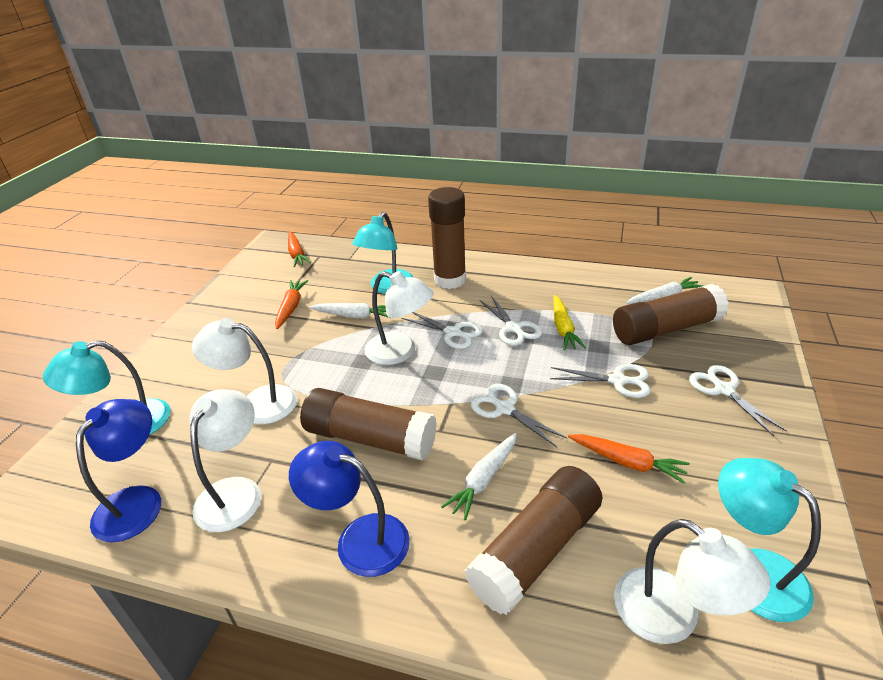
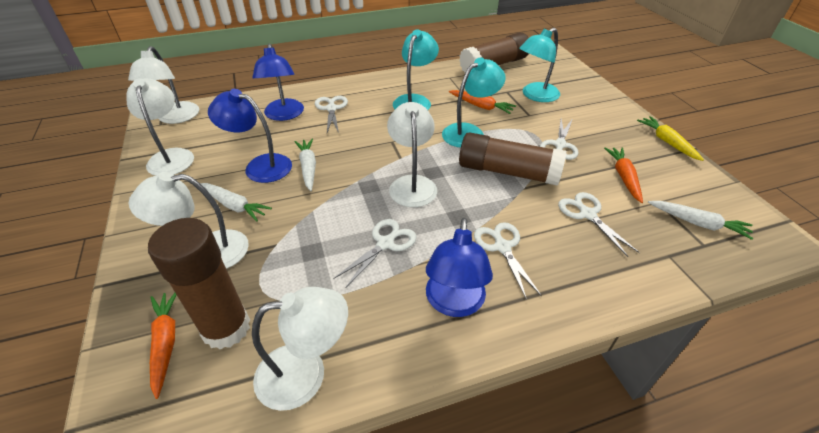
blue lamp: [76,399,161,542] [289,441,410,577] = 2 -> [208,89,292,183] [253,44,304,121] [426,218,493,317] = 3
brown glue stick: [300,388,437,460] [428,187,466,289] [465,466,602,615] [613,284,729,345] = 4 -> [148,218,250,349] [459,32,529,73] [459,132,566,186] = 3
white lamp: [190,390,261,532] [192,318,297,424] [365,271,434,365] [614,519,770,644] = 4 -> [126,78,194,176] [128,46,199,124] [129,172,249,269] [252,287,348,411] [387,102,437,207] = 5

